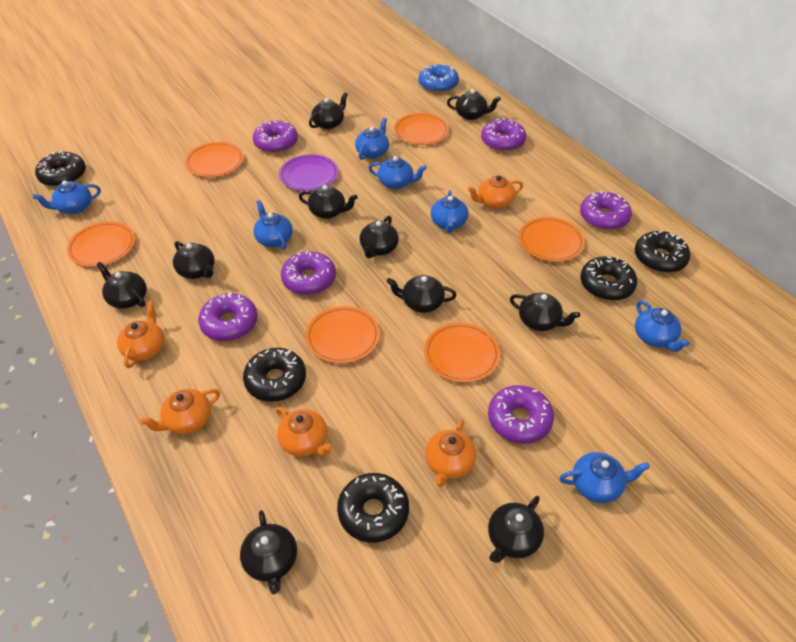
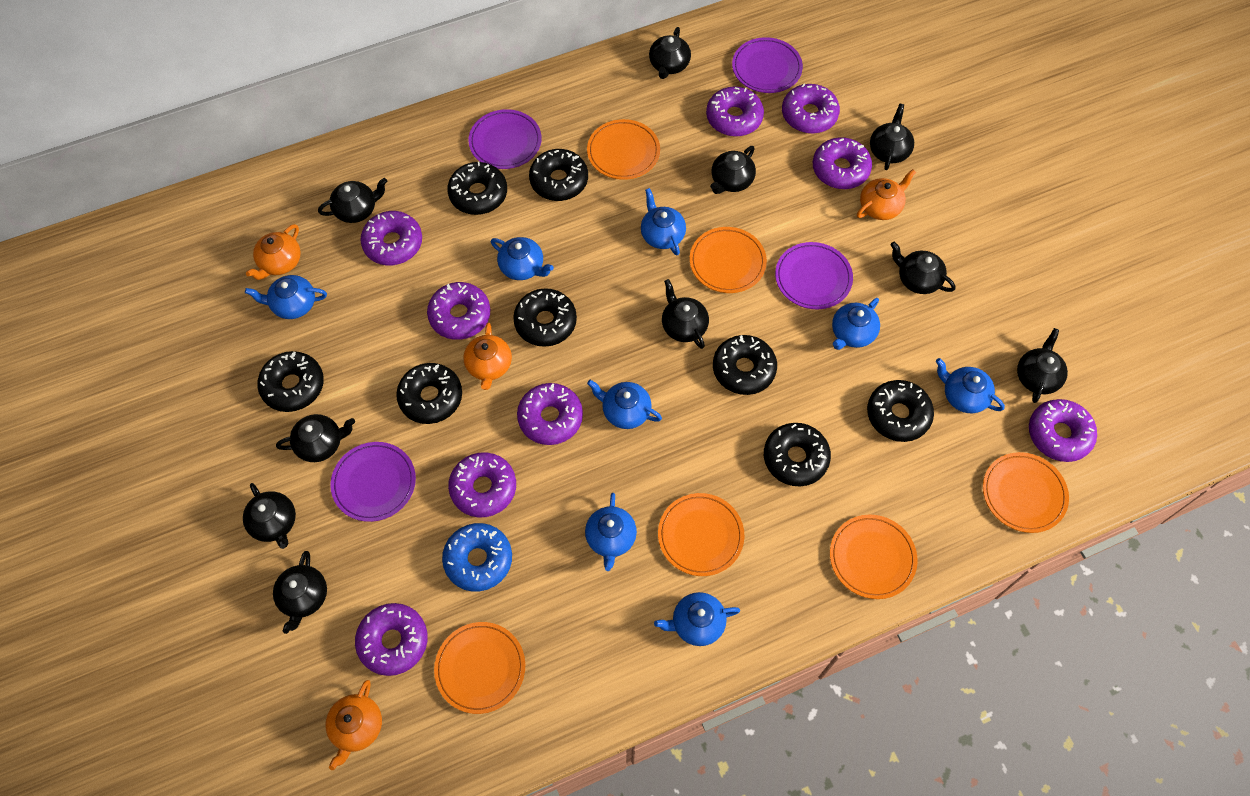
black donut: [35,151,86,187] [243,348,306,402] [337,473,409,542] [580,256,637,301] [635,231,690,273] = 5 -> [257,351,324,412] [396,363,462,424] [447,162,507,215] [513,288,577,347] [529,149,588,201] [713,335,777,395] [764,423,831,486] [867,380,934,442] = 8
blue teapot: [33,181,101,214] [253,200,293,250] [355,118,389,160] [369,156,427,189] [431,190,469,233] [559,452,650,503] [635,300,690,352] = 7 -> [245,275,327,319] [491,237,554,280] [585,493,637,571] [587,380,662,429] [641,188,686,256] [654,592,740,646] [832,298,880,350] [936,358,1005,413] = 8
orange teapot: [117,301,164,368] [139,389,220,434] [276,407,333,457] [425,419,476,487] [467,175,523,209] = 5 -> [246,224,301,280] [325,680,382,770] [463,323,512,390] [857,169,916,220] = 4
purple donut: [198,292,258,341] [253,121,298,153] [281,251,336,295] [481,118,526,152] [488,385,554,444] [580,191,632,230] = 6 -> [355,603,428,676] [360,211,422,265] [427,282,490,340] [448,452,516,517] [517,383,583,445] [706,86,764,137] [782,84,840,134] [813,137,872,189] [1029,399,1097,462] = 9
purple plate: [279,154,339,191] = 1 -> [330,442,416,522] [468,109,542,169] [732,37,803,93] [775,242,853,309] = 4

